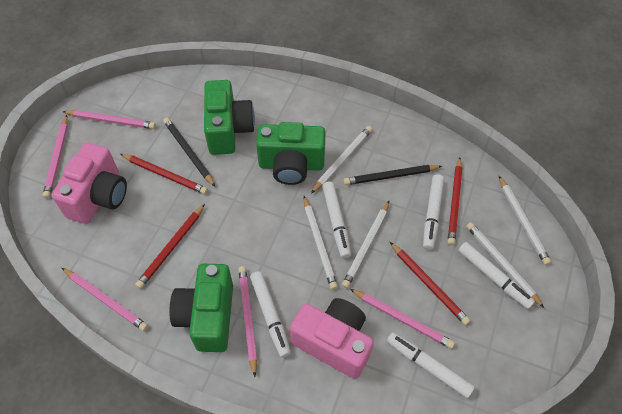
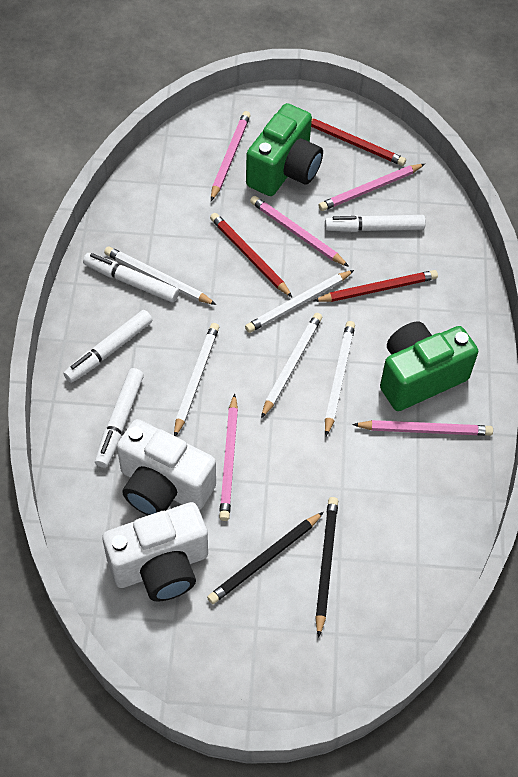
green camera: [169,264,233,352] [204,80,255,155] [256,122,326,185] = 3 -> [246,103,323,196] [380,321,478,411] = 2
pink camera: [52,143,127,224] [290,298,374,379] = 2 -> none = 0
red pencil: [121,154,208,194] [135,204,205,289] [390,242,470,325] [448,157,462,245] = 4 -> [210,213,293,298] [311,118,406,166] [314,270,438,302] = 3
white camera: none = 0 -> [102,502,208,602] [117,419,216,515] = 2
white marker: [250,271,291,358] [322,181,351,258] [387,332,475,398] [423,174,444,250] [458,242,535,309] = 5 -> [63,310,152,383] [83,253,179,302] [95,368,144,468] [325,215,426,232] = 4

